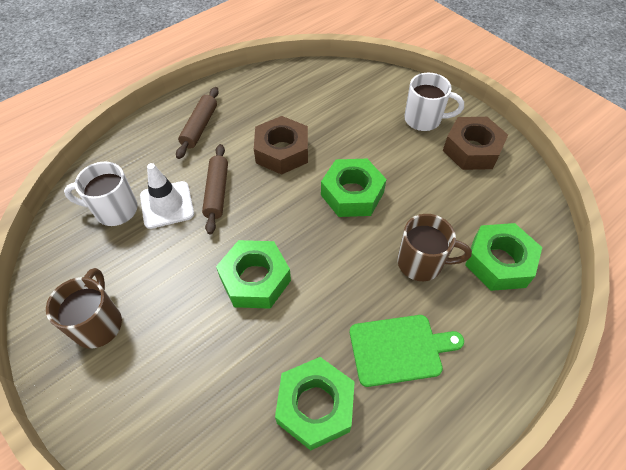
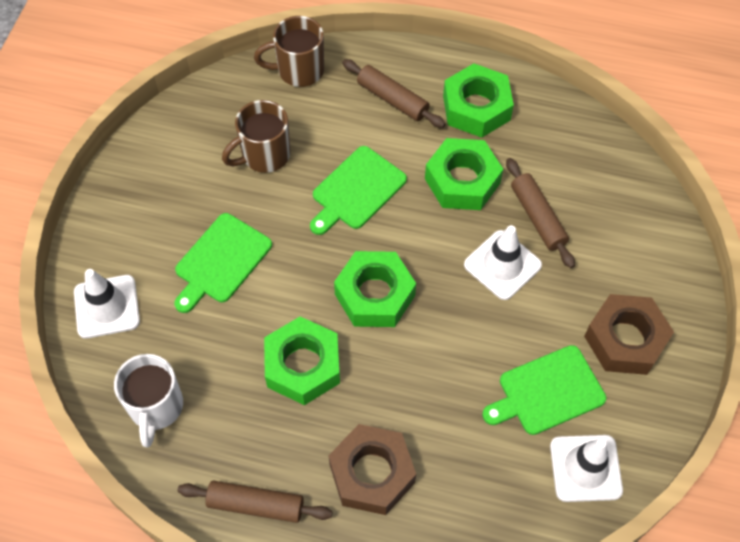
brown rolling pin: [176,87,219,159] [202,144,228,234] = 2 -> [178,481,332,523] [342,59,446,128] [506,158,575,268] = 3
green cutting board: [350,315,464,387] = 1 -> [174,213,272,313] [310,146,407,235] [482,345,606,435] = 3
white mug: [64,162,138,226] [404,73,464,131] = 2 -> [114,354,183,447] = 1
white traffic cone: [140,163,194,229] = 1 -> [74,269,140,339] [464,225,542,300] [550,435,623,502] = 3

